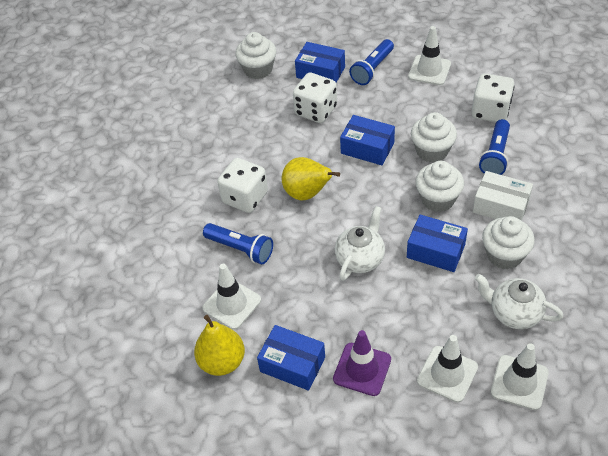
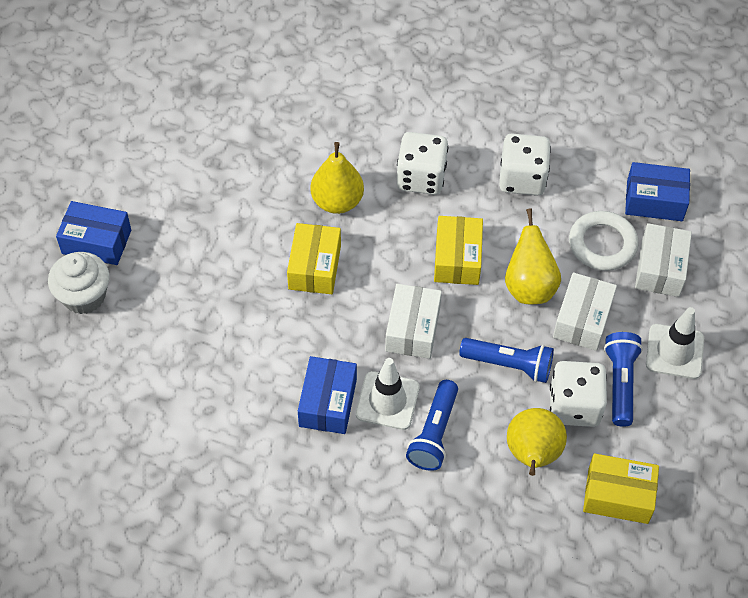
blue box: [257,325,325,391] [295,42,345,83] [340,115,395,165] [407,215,468,272] = 4 -> [56,201,131,265] [298,356,357,434] [625,162,690,221] = 3
purple traffic cone: [333,330,391,396] = 1 -> none = 0
white box: [473,171,533,221] = 1 -> [385,284,442,359] [553,273,617,351] [635,223,692,297] = 3
white cupcake: [235,32,276,79] [411,112,457,163] [415,161,464,212] [482,216,535,269] = 4 -> [48,252,110,314] = 1
white ring: none = 0 -> [569,211,639,271] = 1
white teapot: [335,206,385,281] [475,274,564,329] = 2 -> none = 0
white traffic cone: [202,264,261,329] [408,26,451,85] [417,335,478,403] [491,343,549,410] = 4 -> [356,358,420,430] [646,307,704,379] = 2
yellow box: none = 0 -> [287,223,341,294] [434,216,483,285] [583,453,659,524] = 3
yellow pear: [194,315,245,376] [281,157,340,201] = 2 -> [310,142,364,214] [505,209,561,304] [507,408,567,476] = 3

